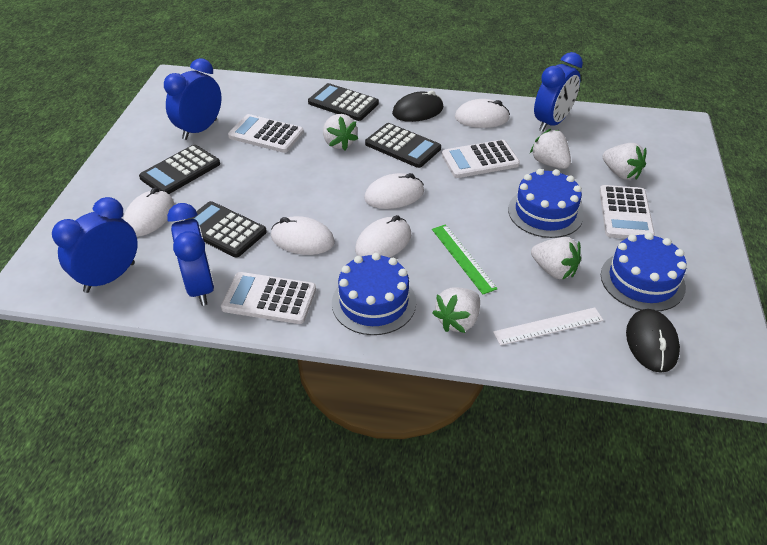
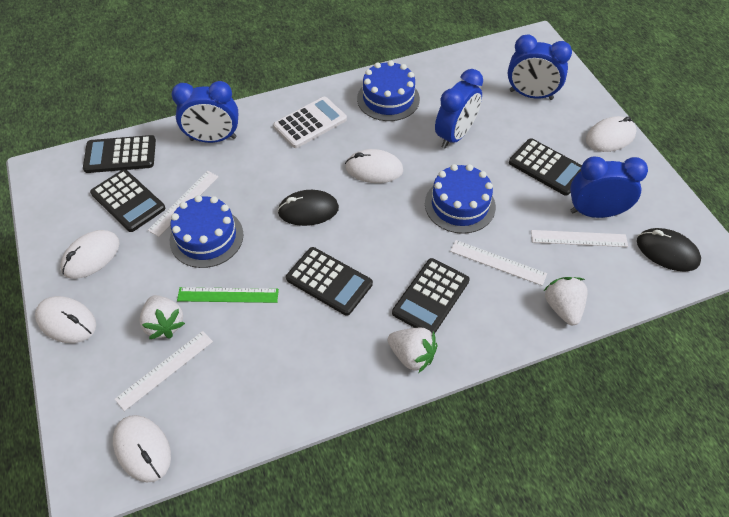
black calculator: [139,144,220,194] [186,201,267,257] [308,83,379,121] [365,123,441,168] = 4 -> [83,135,156,173] [90,169,165,232] [286,247,373,316] [392,258,470,334] [509,138,582,196] = 5
white calculator: [221,272,316,324] [228,114,304,153] [442,140,520,178] [600,185,655,239] = 4 -> [273,97,347,148] = 1
white ruler: [493,307,604,346] = 1 -> [115,331,213,411] [148,171,219,237] [450,240,547,286] [531,230,628,247] = 4
white strawberry: [323,114,358,150] [432,287,480,333] [530,129,571,169] [531,237,581,280] [602,143,647,180] = 5 -> [140,295,185,339] [388,328,438,373] [544,277,588,325] = 3

